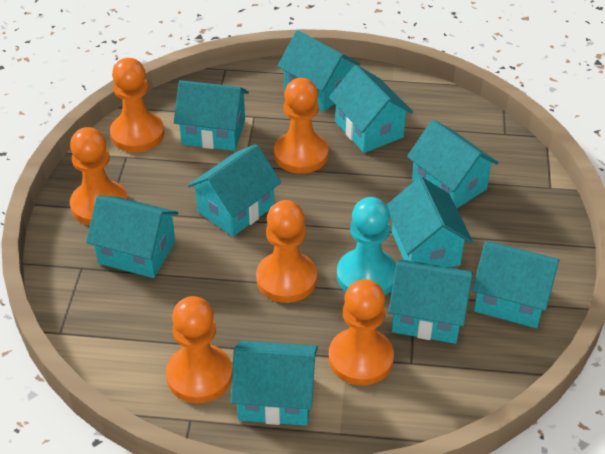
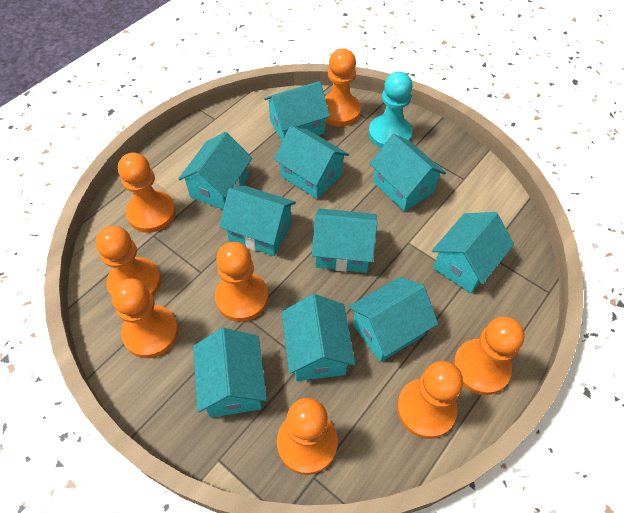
orange pawn: [70,127,128,225] [110,58,164,152] [166,296,232,403] [256,200,317,303] [274,78,328,174] [329,279,394,385] = 6 -> [96,226,161,296] [112,279,178,358] [118,153,176,233] [215,242,268,322] [277,398,338,475] [325,48,361,127] [397,361,463,439] [453,316,525,395] = 8

